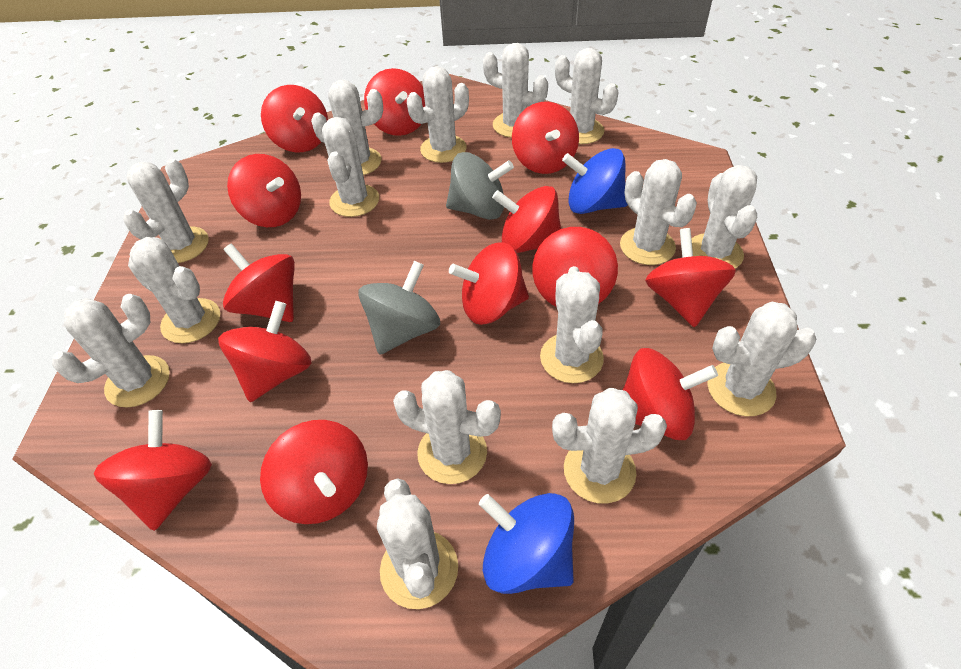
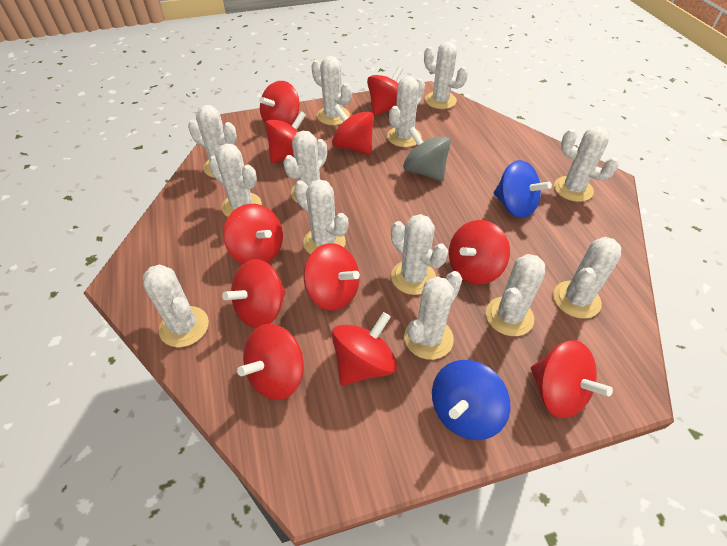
grey spinning top: [358,261,440,355] [446,152,514,220] = 2 -> [403,127,451,182] = 1
red spinning top: [94,410,212,531] [218,301,311,402] [223,243,295,322] [227,154,301,227] [260,420,368,524] [261,85,328,152] [364,68,425,136] [449,242,529,325] [492,186,561,253] [512,102,579,174] [533,227,618,307] [623,348,718,440] [645,228,736,327] = 13 -> [222,259,286,328] [223,204,283,264] [237,324,304,400] [259,81,300,125] [265,111,306,163] [304,243,360,311] [332,104,374,155] [332,312,397,386] [367,66,403,116] [449,220,510,285] [531,340,613,418] = 11
white cactus: [52,294,170,408] [123,159,209,263] [128,237,220,343] [311,80,383,175] [322,117,379,217] [377,478,458,609] [393,370,501,484] [407,66,469,163] [483,43,548,138] [540,271,604,383] [552,388,667,504] [555,48,619,144] [620,159,697,265] [692,165,757,269] [707,302,816,416] = 15 -> [143,264,209,347] [188,105,237,178] [209,143,262,217] [283,131,327,203] [294,179,348,255] [311,56,352,125] [387,76,425,147] [391,214,448,295] [404,271,462,360] [424,41,468,109] [486,254,545,336] [553,237,621,319] [554,127,619,202] = 13

